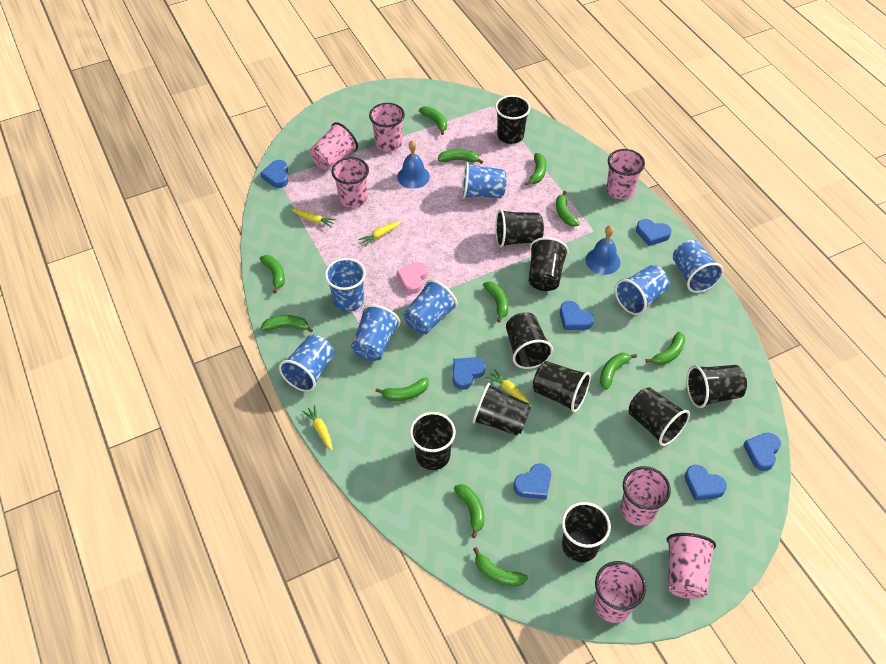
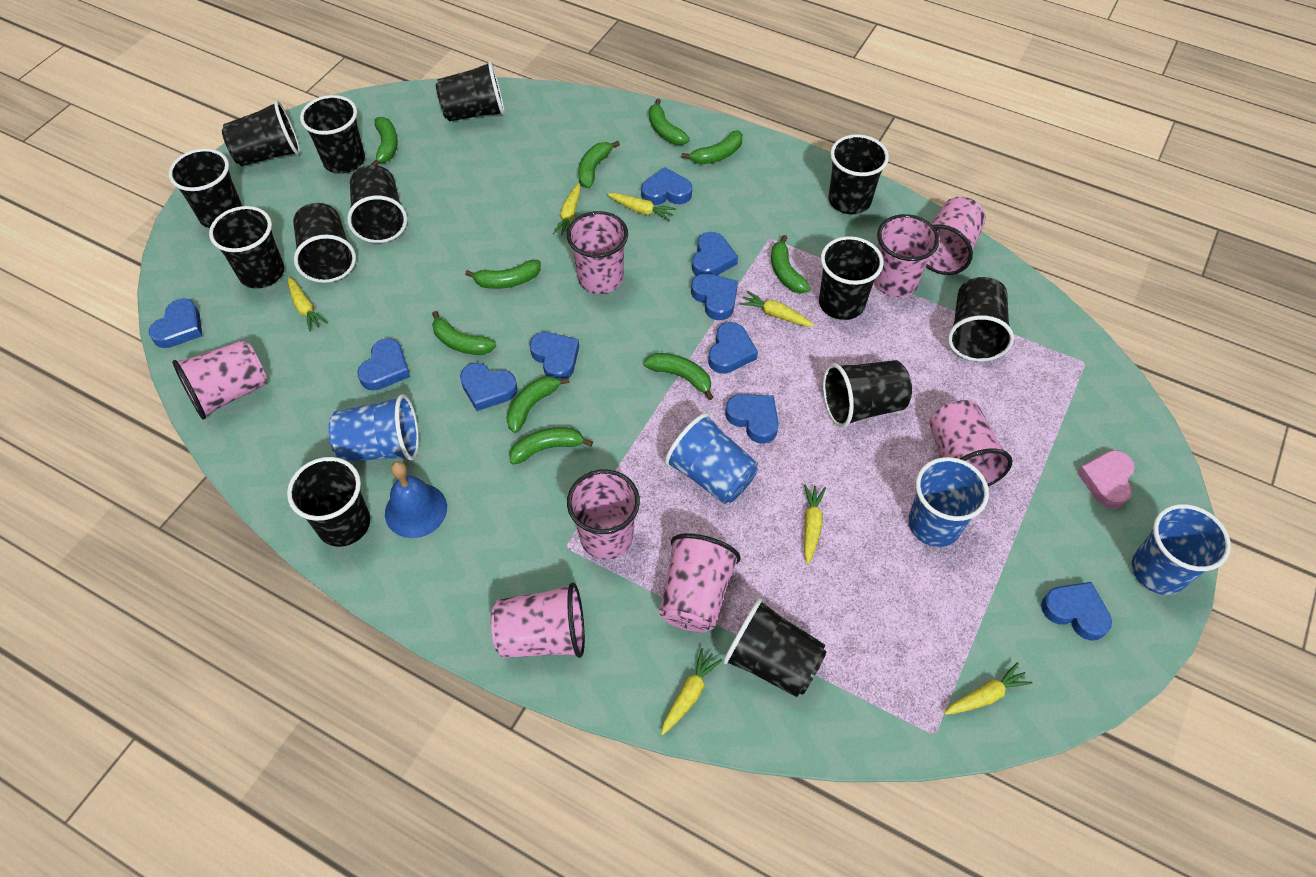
black cup: [410,412,456,470] [473,383,531,436] [495,95,531,144] [495,209,544,248] [506,312,553,369] [529,237,569,291] [533,361,591,412] [562,502,611,562] [628,387,690,446] [687,365,747,408] = 10 -> [168,148,242,228] [209,206,284,289] [222,101,300,166] [287,457,370,547] [293,203,356,283] [300,95,365,174] [347,165,407,243] [436,61,505,121] [723,598,826,697] [819,236,884,320] [823,360,912,428] [828,134,889,214] [948,277,1014,362] = 13
blue bell: [397,140,430,189] [585,225,621,275] = 2 -> [385,461,447,538] = 1
blue cup: [279,335,334,392] [325,258,366,312] [351,304,401,361] [403,279,458,334] [462,162,506,199] [615,265,670,315] [673,240,724,293] = 7 -> [328,394,419,462] [665,413,758,504] [908,457,989,547] [1132,504,1231,595] = 4
blue heart: [260,160,288,188] [453,357,485,390] [513,464,551,499] [560,301,594,330] [636,219,672,246] [685,465,727,501] [743,433,781,471] = 7 -> [149,298,202,348] [357,338,410,391] [460,363,518,411] [530,332,579,379] [641,167,692,205] [691,273,738,320] [692,232,738,276] [708,322,758,374] [725,394,779,444] [1041,582,1112,641] = 10
green banana: [260,255,285,293] [261,315,313,332] [376,378,429,401] [419,106,447,135] [438,149,483,164] [454,484,484,538] [473,547,528,587] [483,281,509,323] [525,153,546,186] [556,191,580,227] [600,353,637,390] [645,332,685,365] = 12 -> [371,117,398,165] [432,311,497,355] [465,260,541,289] [506,376,569,433] [510,427,593,465] [578,141,620,188] [644,353,714,400] [649,99,690,145] [682,130,743,165] [771,235,811,294] = 10
pink cup: [310,122,358,170] [332,157,369,208] [369,103,405,152] [594,561,646,623] [606,149,645,199] [620,466,671,526] [667,533,716,599] = 7 -> [172,340,267,420] [491,583,585,658] [567,211,628,294] [567,469,640,560] [659,533,740,632] [874,214,940,297] [926,197,986,275] [930,400,1012,486] = 8
yellow carrot: [292,209,336,228] [302,405,333,451] [358,221,402,247] [486,370,531,406] = 4 -> [287,277,328,332] [553,183,581,235] [607,193,676,221] [661,648,722,735] [740,291,814,327] [804,485,826,565] [944,662,1032,715] = 7

